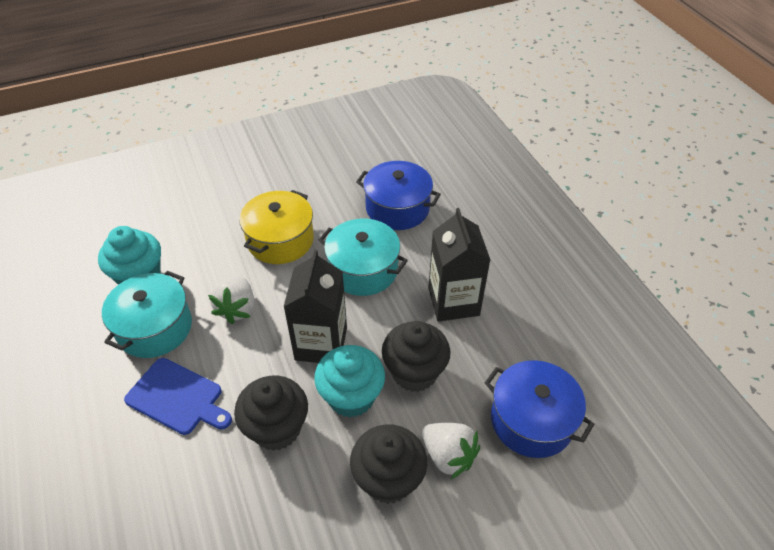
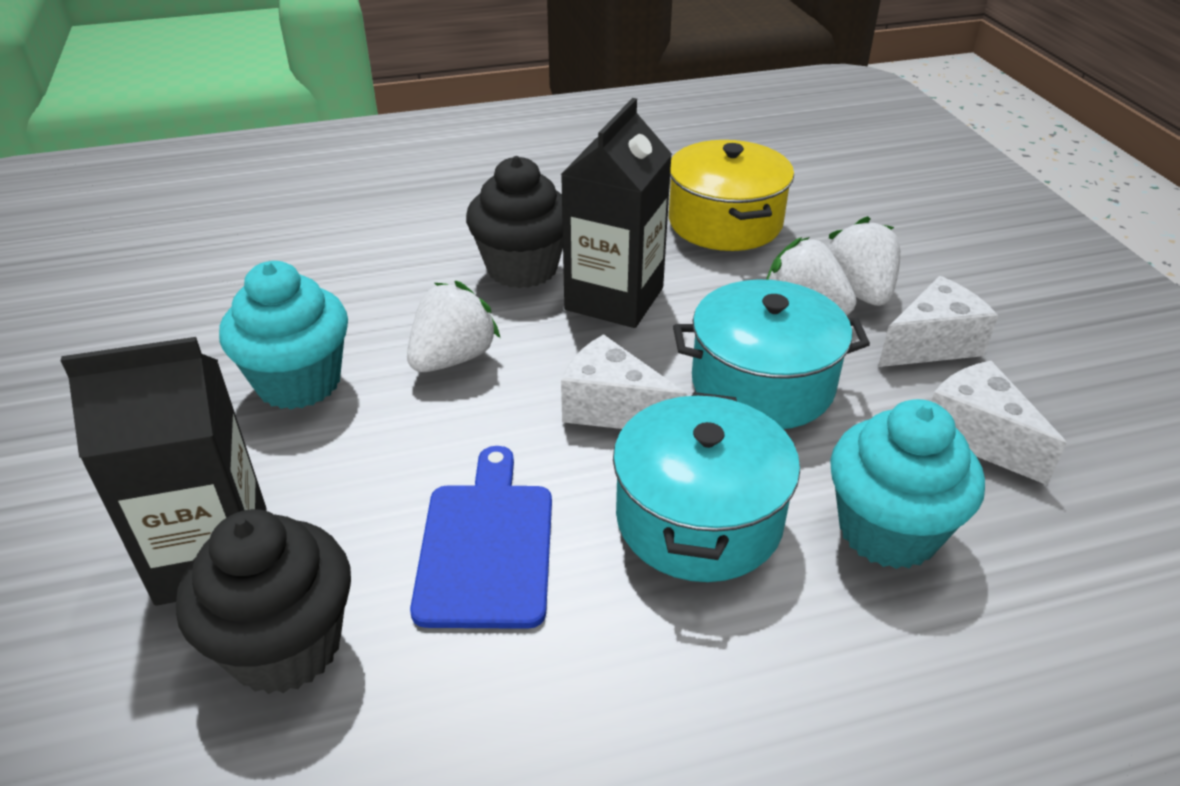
black cupcake: [234,375,308,451] [350,424,427,504] [382,321,451,392] = 3 -> [176,509,351,694] [466,156,563,288] = 2
blue pot: [356,161,441,230] [485,360,594,458] = 2 -> none = 0
white cheese: none = 0 -> [561,334,687,429] [878,276,998,367] [931,361,1067,485] = 3
white strawberry: [208,277,254,324] [422,423,480,479] = 2 -> [407,281,500,372] [766,237,857,316] [828,216,900,306] = 3

